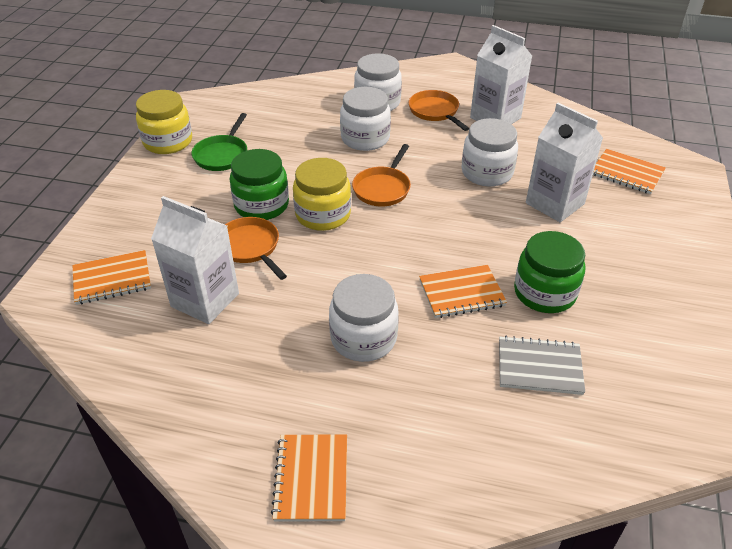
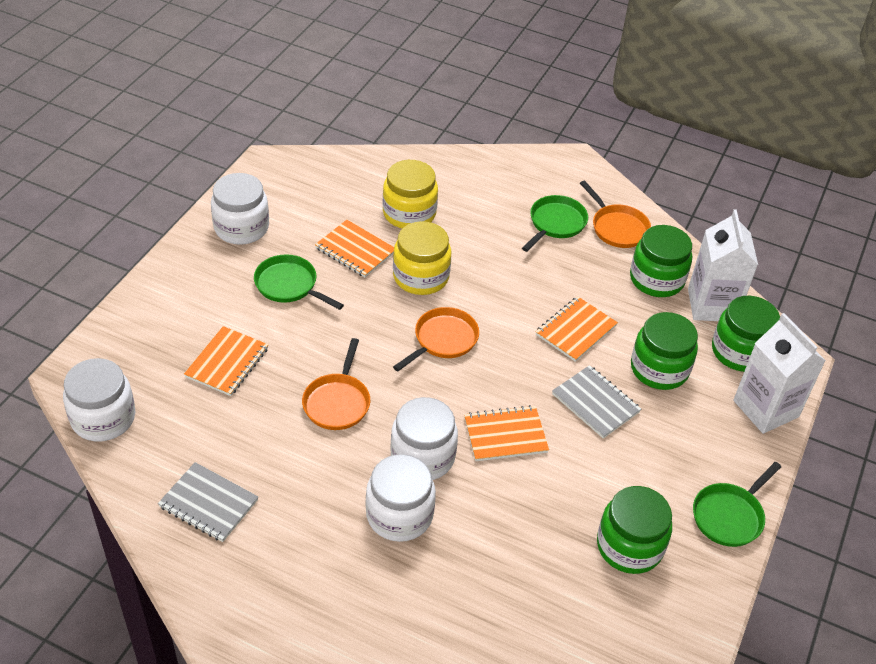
green jar: [229,149,289,220] [514,231,586,313] = 2 -> [597,486,672,574] [630,225,692,297] [631,312,698,390] [712,296,780,372] = 4
green pan: [192,113,247,171] = 1 -> [254,254,344,310] [522,195,588,252] [693,462,781,547] = 3
grey notebook: [499,336,585,395] = 1 -> [158,462,258,542] [552,365,641,439] = 2
white carton: [151,196,239,324] [470,25,532,124] [526,103,603,222] = 3 -> [688,209,758,321] [733,313,826,434] = 2

